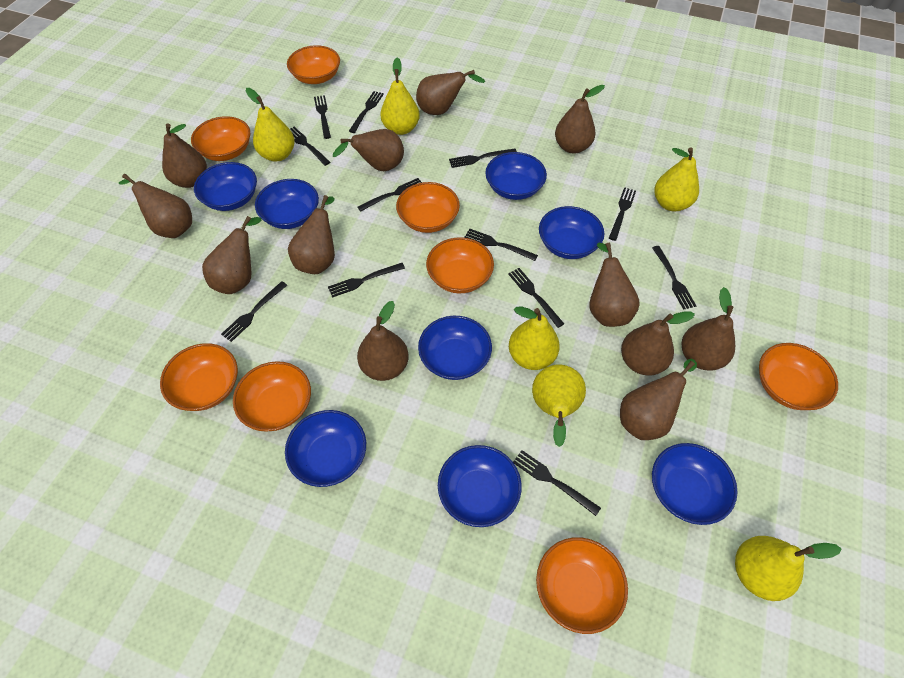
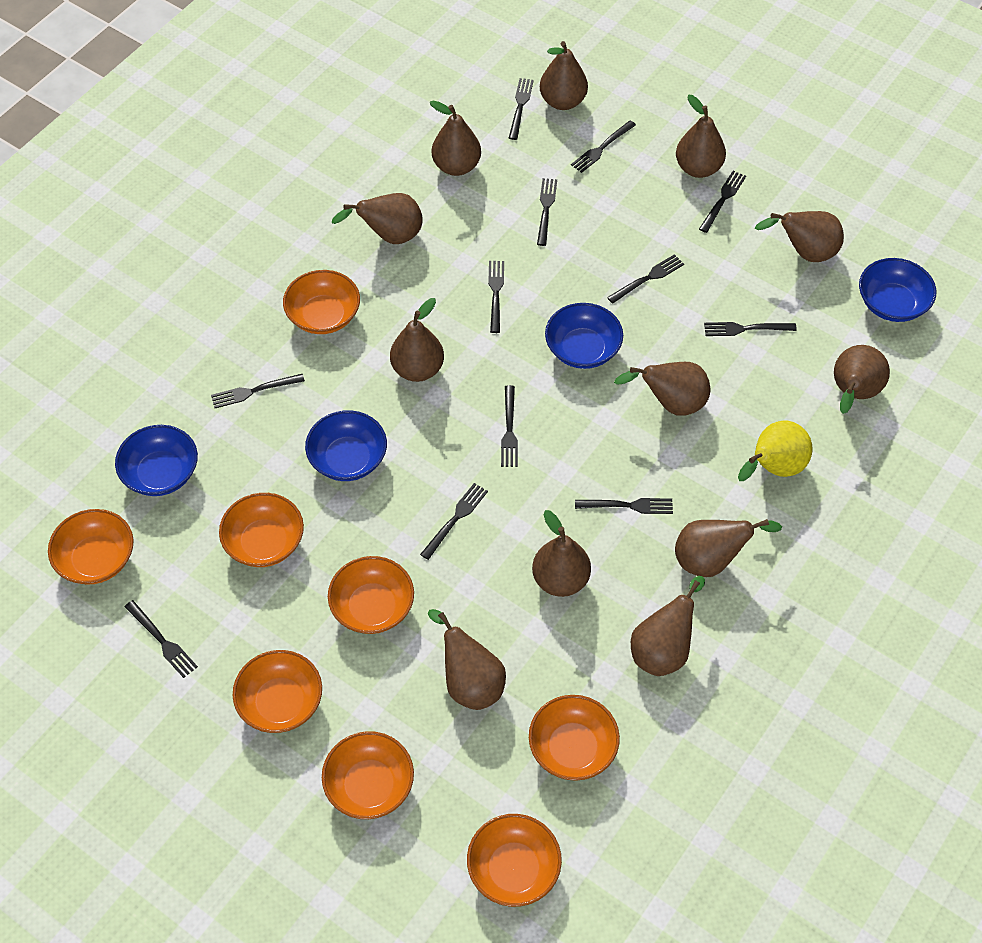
blue bowl: [194,162,257,211] [255,179,319,229] [285,410,366,487] [418,316,492,380] [438,445,522,527] [485,152,547,200] [539,206,605,259] [652,443,738,525] = 8 -> [115,425,198,496] [305,410,387,481] [545,303,623,369] [859,258,936,322] = 4
yellow pear: [246,88,295,162] [380,57,420,135] [509,307,560,370] [532,364,586,447] [654,147,699,212] [735,536,841,601] = 6 -> [738,420,813,481] = 1

